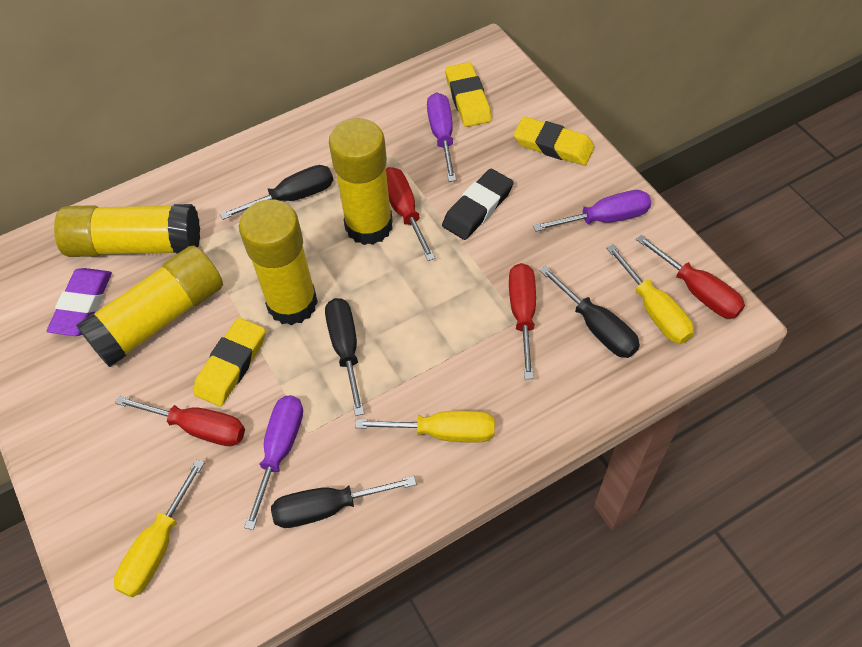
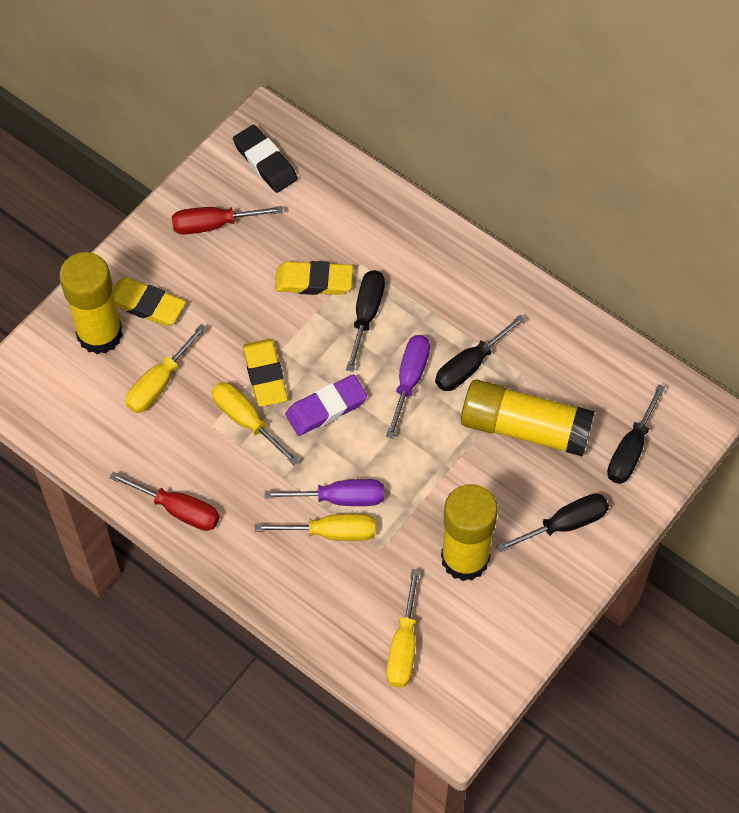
purple screwdriver: [244,395,303,530] [427,92,456,182] [533,190,652,232] = 3 -> [264,479,384,506] [386,335,430,438] = 2
red screwdriver: [115,396,245,446] [386,167,435,261] [509,263,536,379] [636,235,745,319] = 4 -> [109,472,220,531] [172,206,283,235] = 2
yellow glue stick: [54,204,200,257] [76,246,223,367] [239,199,318,325] [329,118,393,245] = 4 -> [59,252,123,354] [441,484,498,581] [461,380,595,457] = 3
yellow screwdriver: [114,459,205,597] [355,411,495,443] [606,244,694,344] = 3 -> [126,324,207,413] [212,382,299,465] [255,514,375,541] [386,569,420,688] = 4

